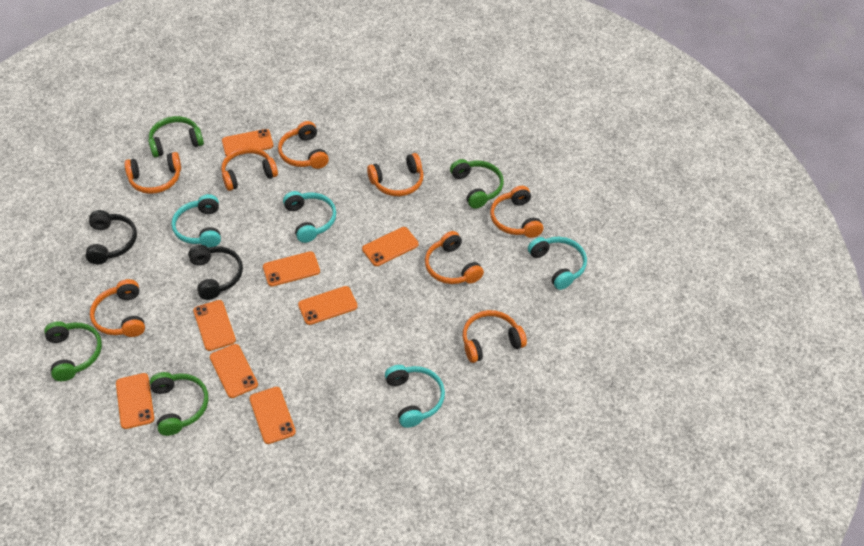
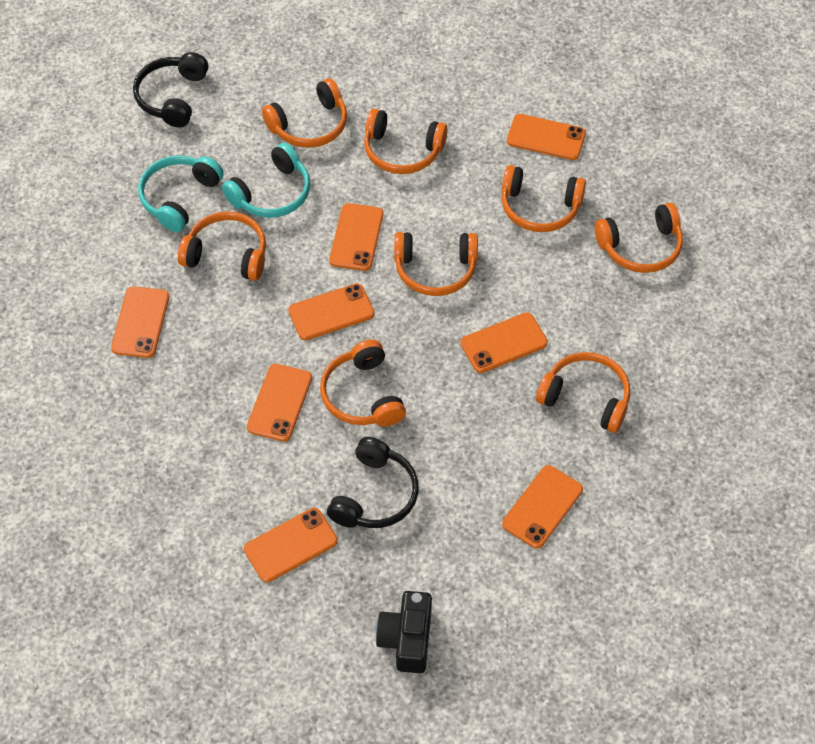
black camera: none = 0 -> [376,591,432,673] = 1
green headphones: [44,321,102,381] [148,116,204,158] [150,372,208,436] [450,159,504,209] = 4 -> none = 0
turquoise headphones: [171,194,221,247] [283,191,336,243] [385,365,445,428] [528,237,587,290] = 4 -> [138,155,224,232] [222,143,310,218] = 2

